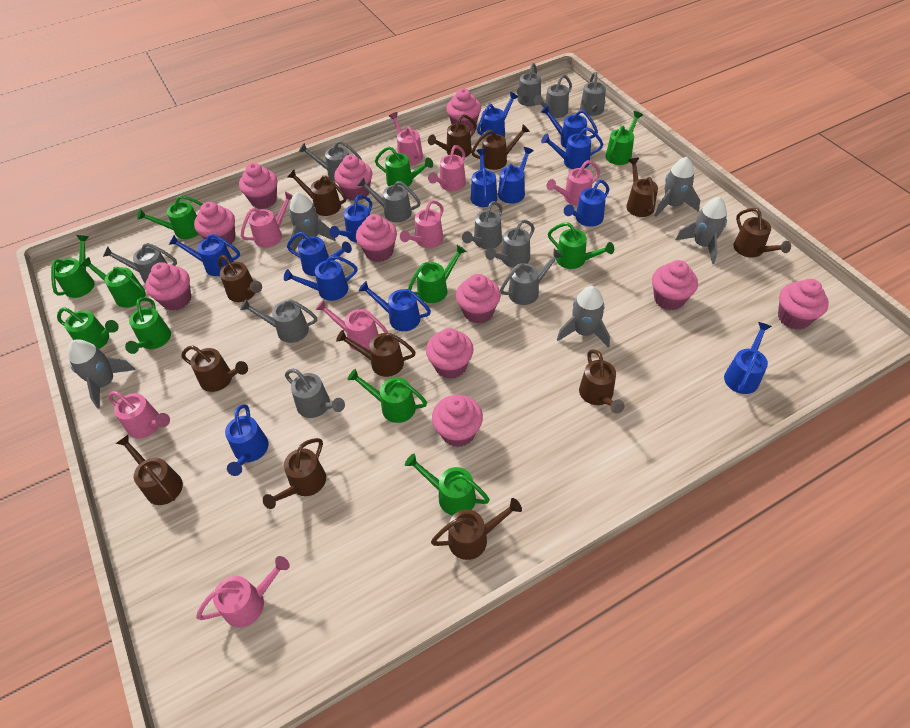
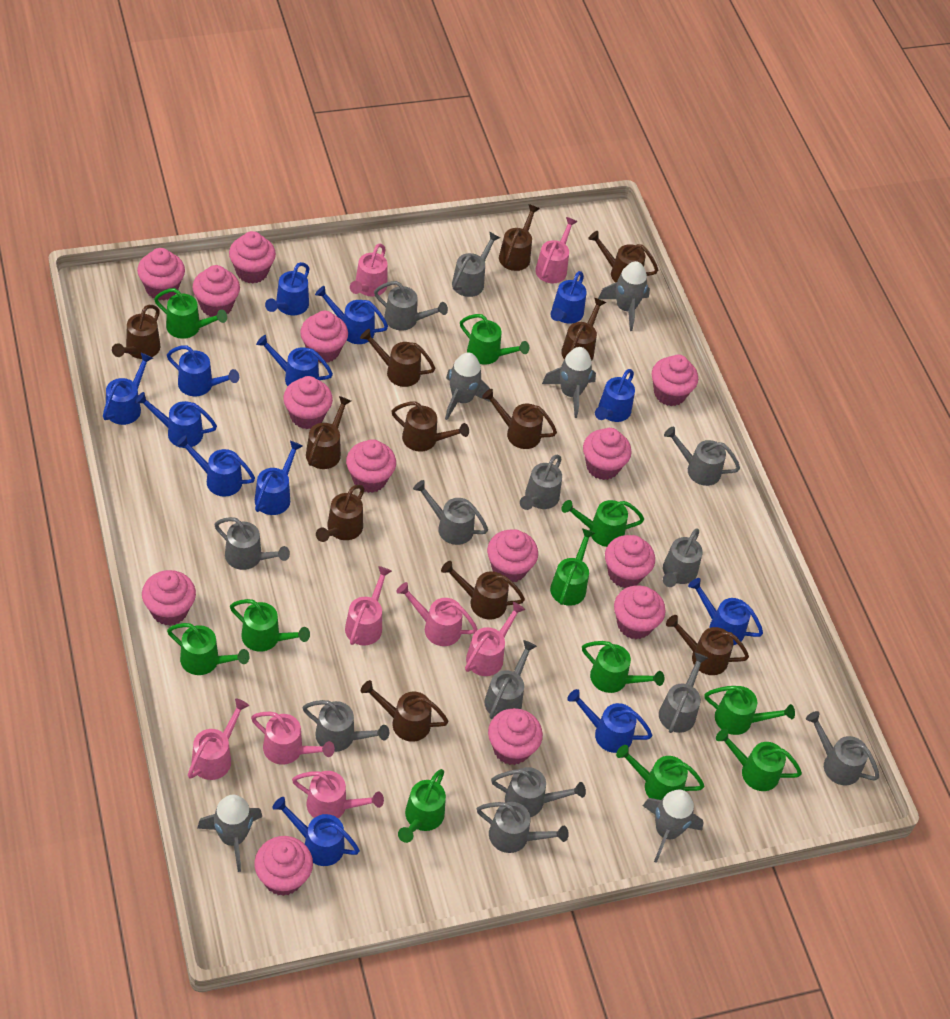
grey watering can: [103,243,177,284] [240,299,317,343] [285,369,345,418] [299,141,362,182] [357,177,421,222] [462,201,503,249] [485,220,535,268] [500,249,563,305] [517,63,541,106] [534,75,572,118] [580,72,606,116] = 11 -> [214,517,290,570] [303,700,389,752] [374,281,448,331] [413,480,488,545] [452,232,500,297] [477,802,569,853] [484,640,537,719] [491,767,586,817] [520,455,562,510] [659,652,708,733] [663,528,703,587] [664,427,740,486] [806,711,879,785] = 13
pink cupcake: [145,262,191,311] [194,202,235,247] [239,163,277,209] [334,155,372,201] [356,214,397,262] [426,328,474,379] [432,395,483,447] [446,89,481,131] [456,274,501,323] [652,260,698,310] [778,279,829,330] = 11 -> [137,248,185,301] [142,570,196,626] [192,265,240,317] [229,231,276,283] [254,836,313,896] [283,376,333,429] [300,311,348,363] [346,439,396,493] [487,530,538,582] [488,708,543,765] [583,428,632,480] [605,535,655,588] [614,585,666,639] [652,355,698,406] = 14

